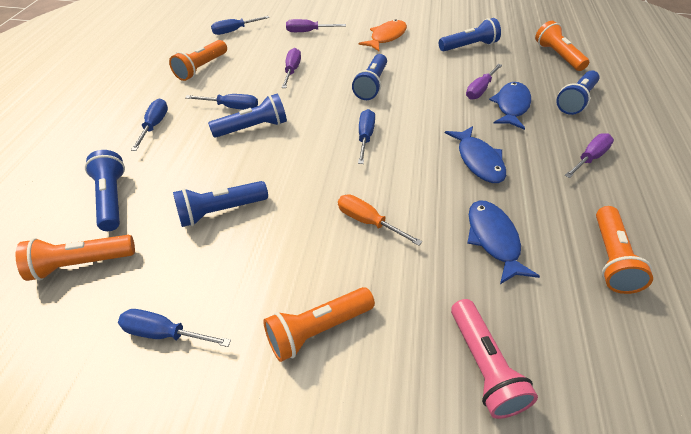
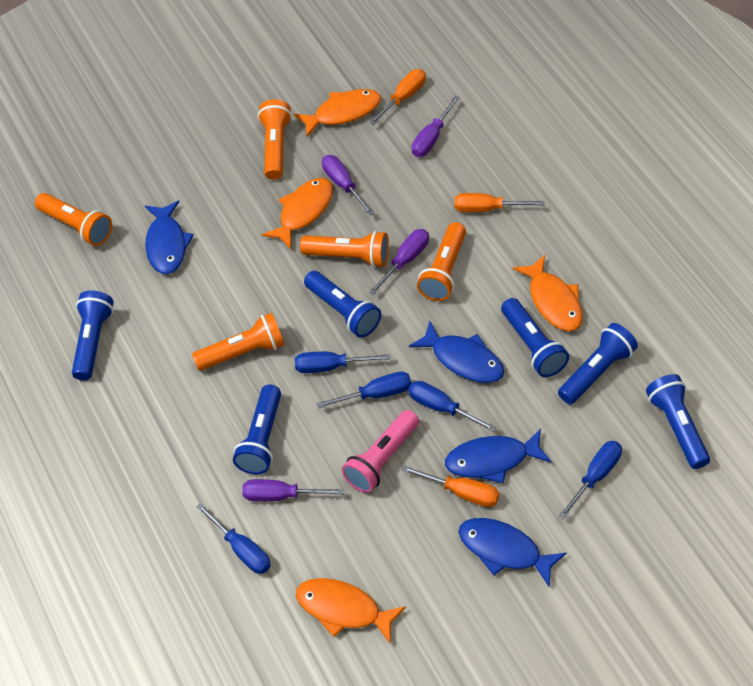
blue fish: [445,126,506,183] [467,200,540,284] [489,82,531,130] = 3 -> [145,201,194,274] [409,321,504,383] [445,429,551,483] [458,518,566,586] = 4
orange fish: [359,19,407,51] = 1 -> [262,178,333,249] [294,89,381,137] [296,578,406,643] [513,255,583,331] = 4
orange screwdriver: [338,195,422,246] = 1 -> [369,69,426,125] [402,465,499,507] [455,193,544,212] = 3

